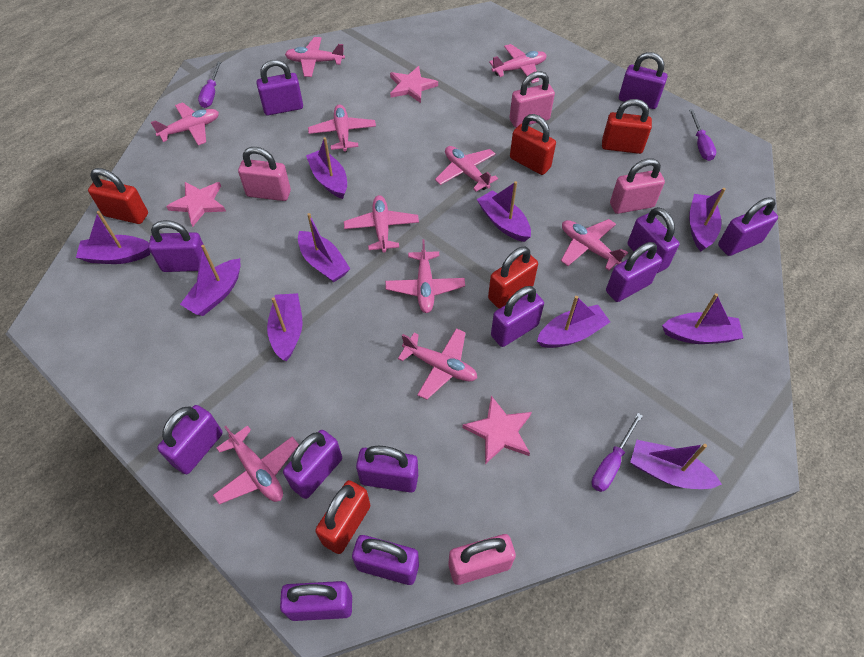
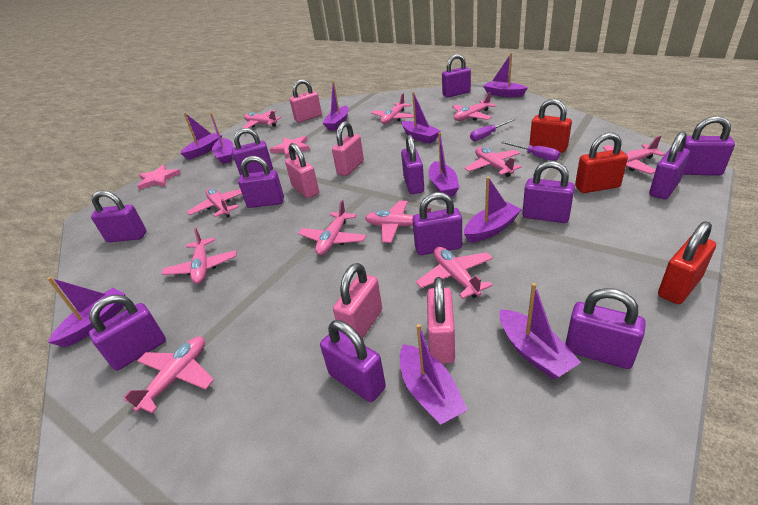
pink padlock: [238,147,291,201] [449,534,516,585] [509,71,555,128] [610,158,665,214] = 4 -> [285,143,319,198] [290,79,322,123] [332,121,364,176] [333,263,382,339] [427,277,455,363] = 5
pink plane: [150,102,219,145] [213,426,299,504] [285,37,345,77] [308,104,376,152] [344,195,419,253] [385,239,465,313] [398,328,477,400] [435,146,498,192] [489,44,547,83] [561,219,628,270] = 10 -> [123,337,214,413] [162,228,236,284] [187,188,242,218] [242,110,281,128] [298,200,366,255] [365,201,431,243] [371,93,414,124] [416,247,493,299] [452,92,496,121] [465,147,522,177] [603,136,665,174] = 11
pink star: [166,182,226,227] [390,66,438,103] [462,396,532,464] = 3 -> [137,165,181,190] [270,136,310,158] = 2
purple screwdriver: [198,62,221,108] [592,413,643,492] [689,109,716,161] = 3 -> [470,119,515,141] [501,141,560,161] = 2
red padlock: [88,168,148,224] [315,480,370,554] [488,247,538,309] [510,114,556,175] [602,99,652,154] = 5 -> [529,99,572,153] [575,133,628,193] [658,221,716,304] = 3

